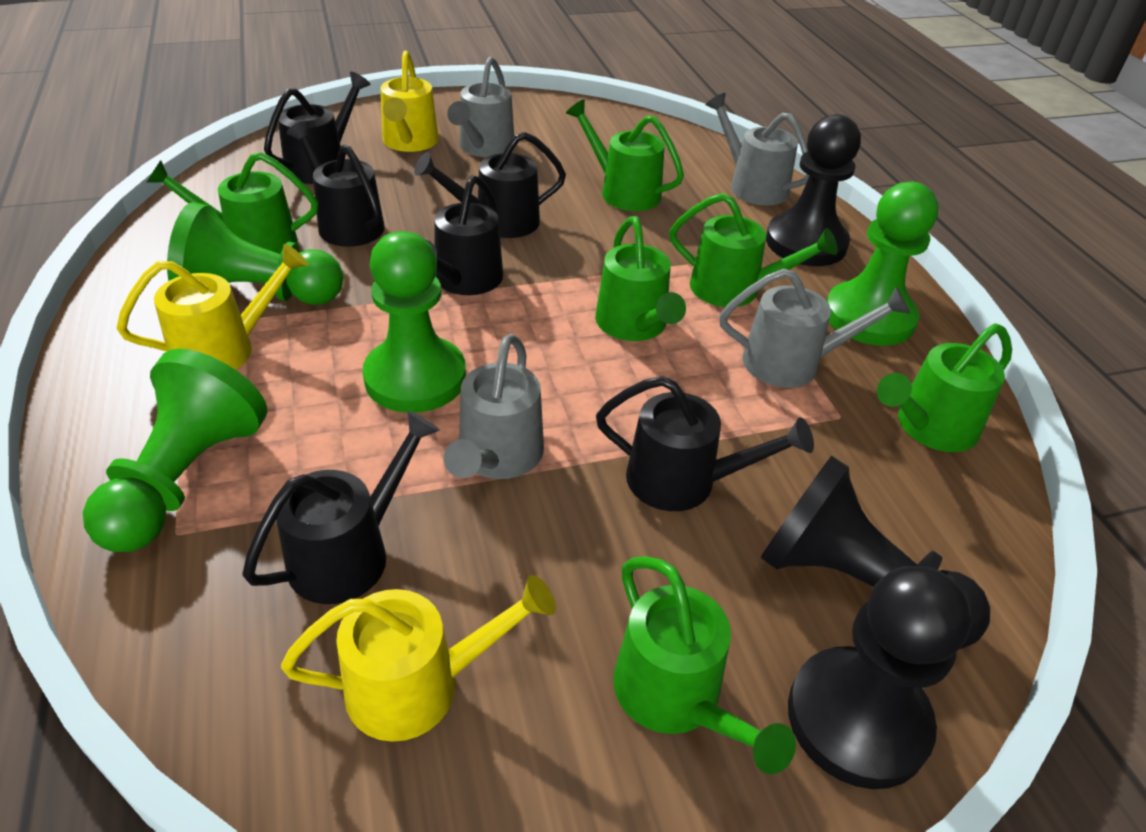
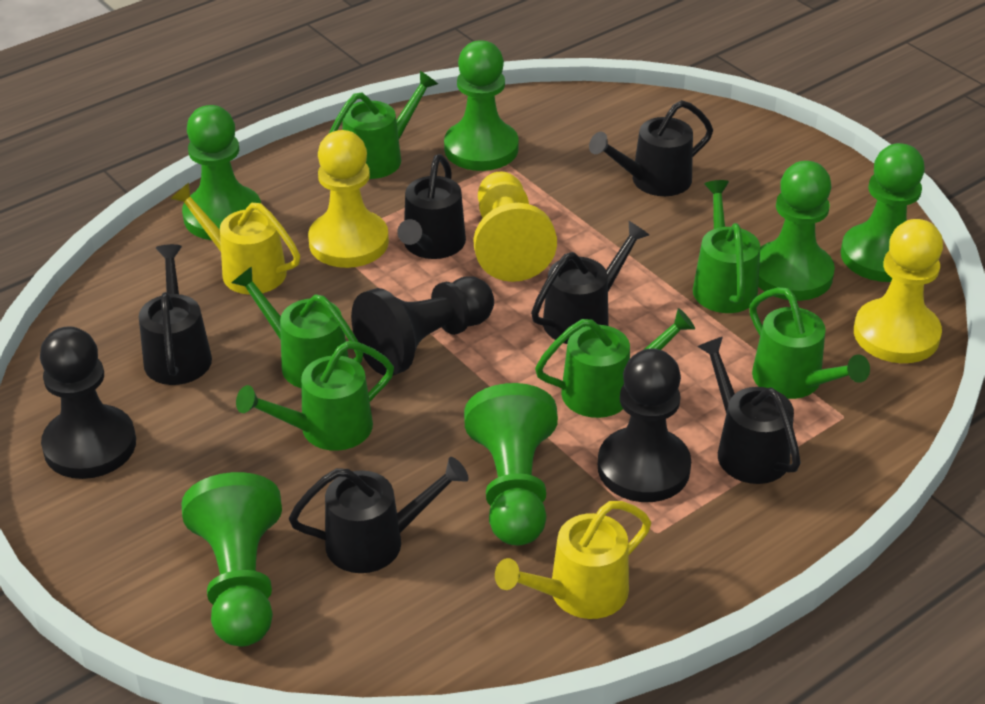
green pawn: [83,349,268,552] [167,202,343,305] [363,231,466,413] [827,182,939,346] = 4 -> [181,472,282,647] [182,105,261,240] [444,40,519,171] [464,383,558,545] [758,161,835,301] [841,143,925,282] = 6
grey watering can: [444,334,544,479] [447,57,514,157] [705,93,809,206] [719,269,910,388] = 4 -> none = 0
yellow pawn: none = 0 -> [308,130,389,268] [474,171,557,282] [854,219,943,363] = 3
yellow watering can: [117,244,308,370] [281,575,556,742] [381,51,439,152] = 3 -> [171,183,300,295] [495,501,651,619] = 2

